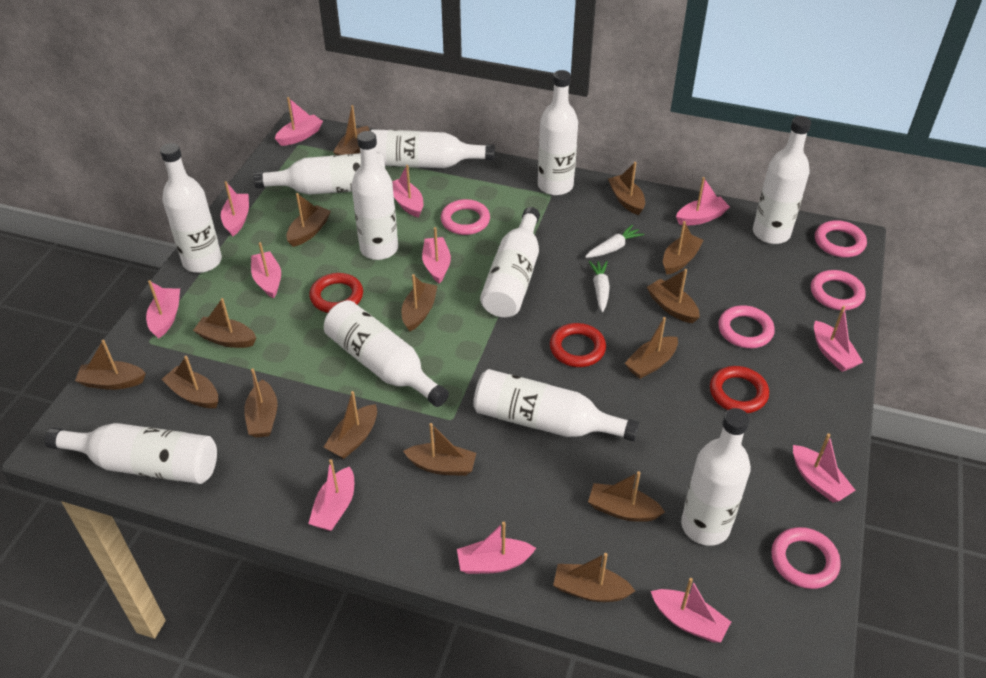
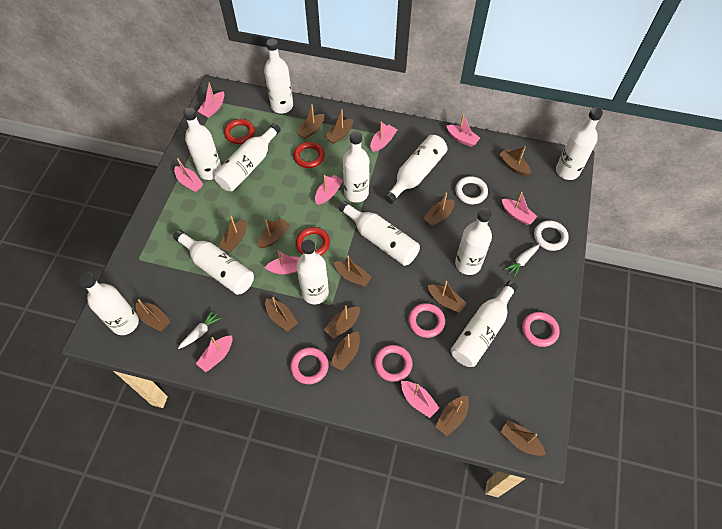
brown boat: [75,340,146,390] [162,356,218,408] [193,298,256,348] [244,368,278,437] [286,193,331,247] [324,391,377,459] [333,105,370,155] [402,274,437,332] [403,423,476,476] [553,553,635,602] [588,471,665,522] [608,162,645,215] [625,317,678,379] [647,269,700,323] [663,221,704,275] = 15 -> [136,299,171,331] [218,216,247,252] [257,218,290,248] [265,297,298,332] [296,104,324,139] [324,109,353,144] [324,305,360,339] [330,331,360,371] [334,256,372,287] [423,193,455,226] [428,281,467,313] [435,396,469,436] [499,146,531,176] [501,420,546,456] = 14
pink boat: [146,280,180,339] [221,181,249,236] [251,242,281,298] [275,97,323,146] [308,459,354,531] [392,165,423,218] [422,227,451,284] [457,522,536,574] [651,578,731,643] [676,177,730,226] [793,433,855,503] [814,306,863,372] = 12 -> [174,158,203,192] [196,335,232,372] [197,82,224,118] [264,250,300,274] [315,175,343,205] [370,121,397,152] [401,381,439,418] [446,114,480,147] [502,192,537,225] = 9
pink ring: [441,199,490,235] [718,305,775,348] [771,527,841,589] [811,270,866,310] [815,220,867,257] = 5 -> [290,347,329,384] [374,345,412,382] [408,303,445,338] [522,312,560,347] = 4
white bottle: [45,423,217,484] [160,143,222,273] [253,152,385,195] [324,300,449,407] [352,131,398,260] [371,129,495,168] [473,369,639,441] [480,207,540,317] [538,70,578,195] [681,408,751,546] [753,116,811,244] = 11 -> [79,273,139,335] [173,230,254,295] [183,107,221,180] [214,123,281,191] [264,39,293,114] [297,239,329,304] [338,201,420,266] [343,131,369,203] [384,135,447,204] [451,281,518,367] [455,208,492,275] [556,107,603,180] = 12
white ring: none = 0 -> [455,176,488,204] [534,220,569,251] = 2

